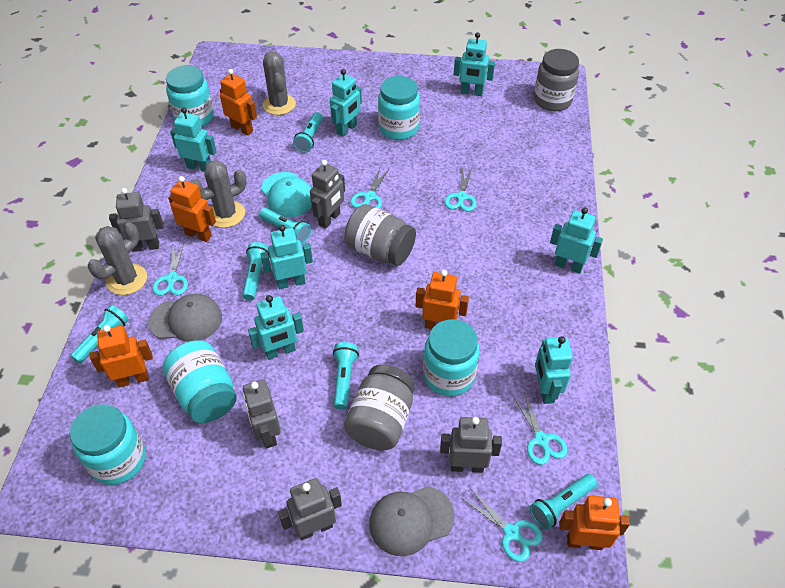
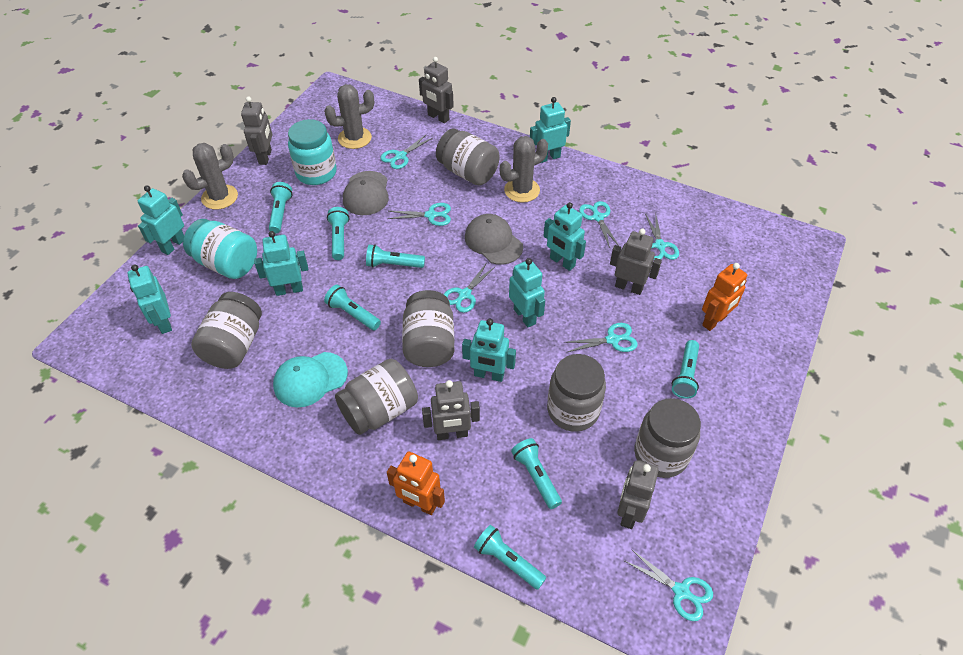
grey jar: [344,204,416,266] [344,365,415,450] [534,49,579,111] = 3 -> [191,292,262,369] [335,359,418,435] [402,290,455,367] [436,128,500,185] [547,354,606,432] [634,398,701,478] = 6
orange robot: [90,325,153,388] [168,176,216,242] [220,69,257,135] [416,270,469,329] [559,496,630,550] = 5 -> [387,451,445,515] [702,263,747,331] = 2
turquoise flashlight: [71,305,129,364] [242,242,270,301] [260,208,311,244] [293,112,323,153] [333,342,359,410] [530,474,597,530] = 6 -> [269,182,292,233] [324,285,381,330] [327,207,349,260] [366,244,425,268] [474,525,546,590] [511,438,562,509] [672,340,699,399] = 7
turquoise jar: [70,404,146,485] [163,341,237,423] [166,65,214,127] [378,76,420,140] [423,319,480,396] = 5 -> [183,219,257,279] [288,119,337,185] = 2
turquoise scissors: [153,243,188,296] [351,168,389,209] [445,166,476,212] [461,488,543,562] [513,391,567,465] = 5 -> [380,134,432,169] [388,203,451,226] [444,264,496,313] [563,323,638,352] [579,201,619,248] [625,549,713,621] [645,213,679,260] = 7

